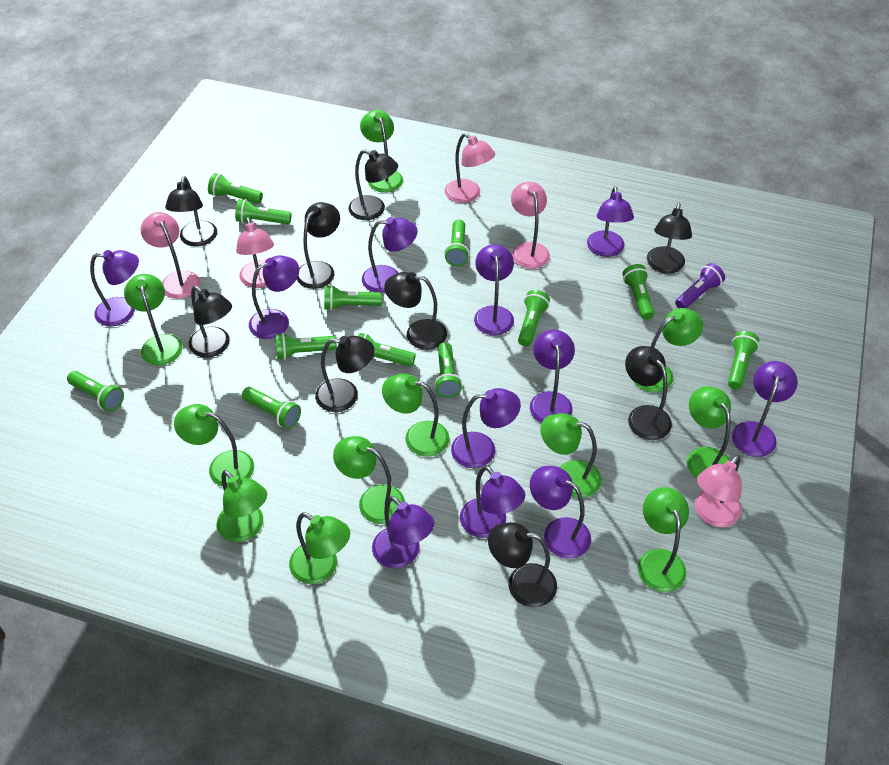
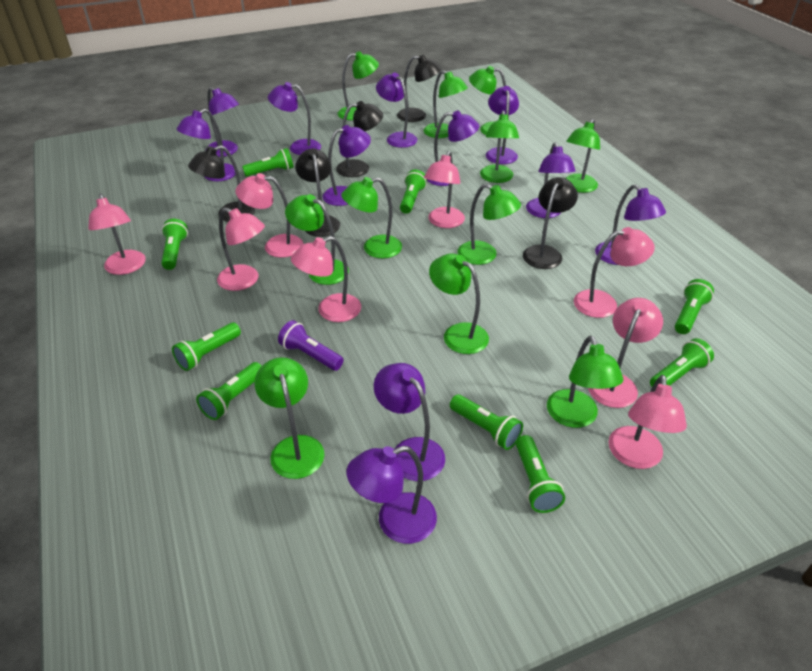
black lamp: [165,176,217,247] [189,286,232,358] [297,202,340,289] [315,336,374,412] [348,149,398,220] [384,272,447,350] [488,522,557,607] [625,346,672,440] [647,203,692,274] = 9 -> [188,145,255,222] [295,149,340,237] [336,101,383,177] [397,55,442,122] [523,177,578,269] = 5
green flashlight: [67,371,124,412] [208,173,263,204] [235,199,292,224] [242,387,301,429] [275,333,337,360] [324,285,382,311] [358,333,416,367] [434,342,462,398] [444,220,469,266] [518,290,550,346] [622,264,654,320] [728,331,759,390] = 12 -> [161,219,188,270] [172,322,241,371] [196,362,262,420] [242,148,293,177] [400,170,427,214] [450,395,523,450] [516,435,565,513] [650,338,714,387] [675,279,714,334] = 9
pink lamp: [140,212,200,299] [236,217,274,288] [445,133,495,203] [511,182,550,269] [695,455,742,527] = 5 -> [88,193,146,275] [217,207,265,291] [235,173,304,258] [291,236,361,322] [424,151,465,228] [574,227,655,318] [588,298,663,408] [609,375,687,469] = 8

